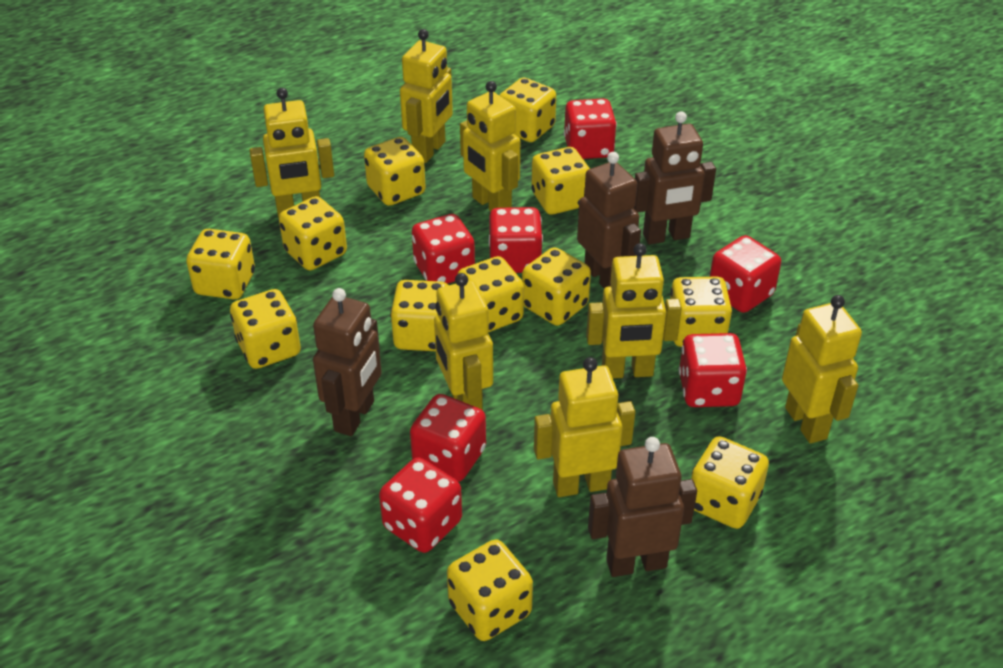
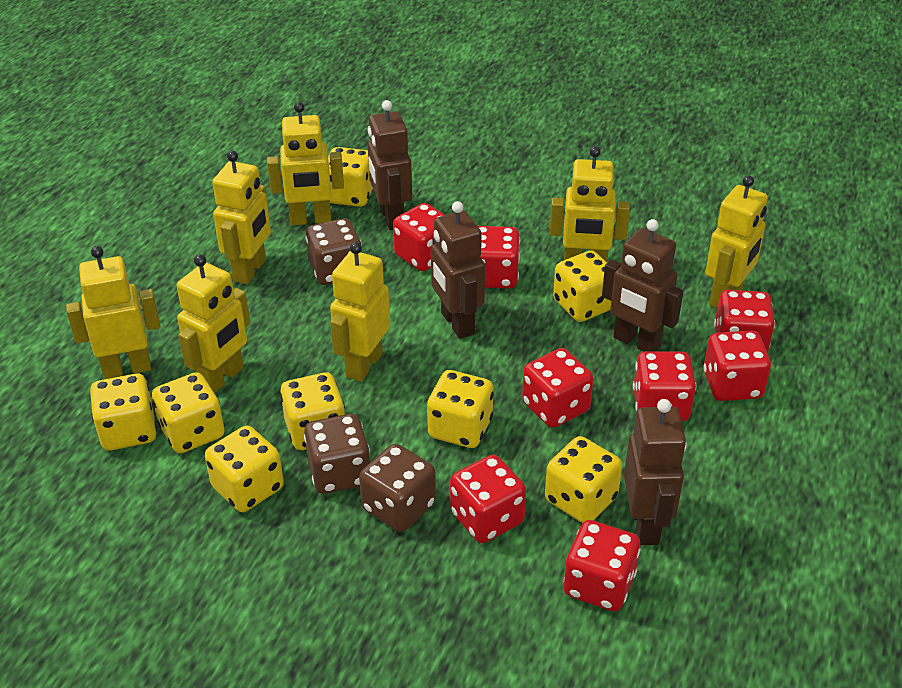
brown dice: none = 0 -> [304,414,370,494] [305,218,362,285] [359,444,436,532] = 3
red dice: [379,458,462,553] [410,394,486,482] [412,214,475,284] [488,207,543,273] [564,98,617,159] [679,333,747,407] [710,235,781,313] = 7 -> [393,203,445,271] [450,455,526,543] [478,226,520,289] [522,348,593,428] [564,520,641,611] [633,351,696,421] [703,331,771,401] [714,290,775,353] = 8
yellow dice: [186,229,255,300] [230,289,301,369] [279,196,347,270] [364,137,426,206] [390,280,448,351] [447,539,533,641] [458,256,524,332] [499,78,556,142] [522,247,591,326] [531,147,590,214] [670,277,732,347] [691,436,769,529] = 12 -> [90,374,157,451] [152,372,225,453] [205,426,284,512] [280,372,345,450] [328,147,373,207] [427,370,494,448] [545,436,622,523] [553,251,611,322] = 8

